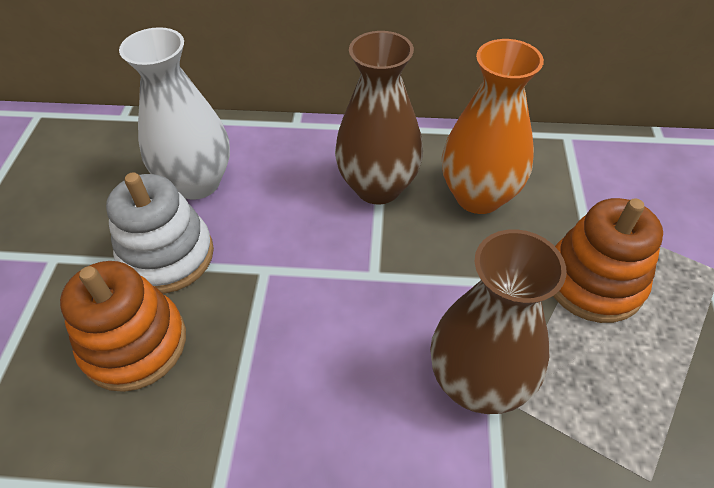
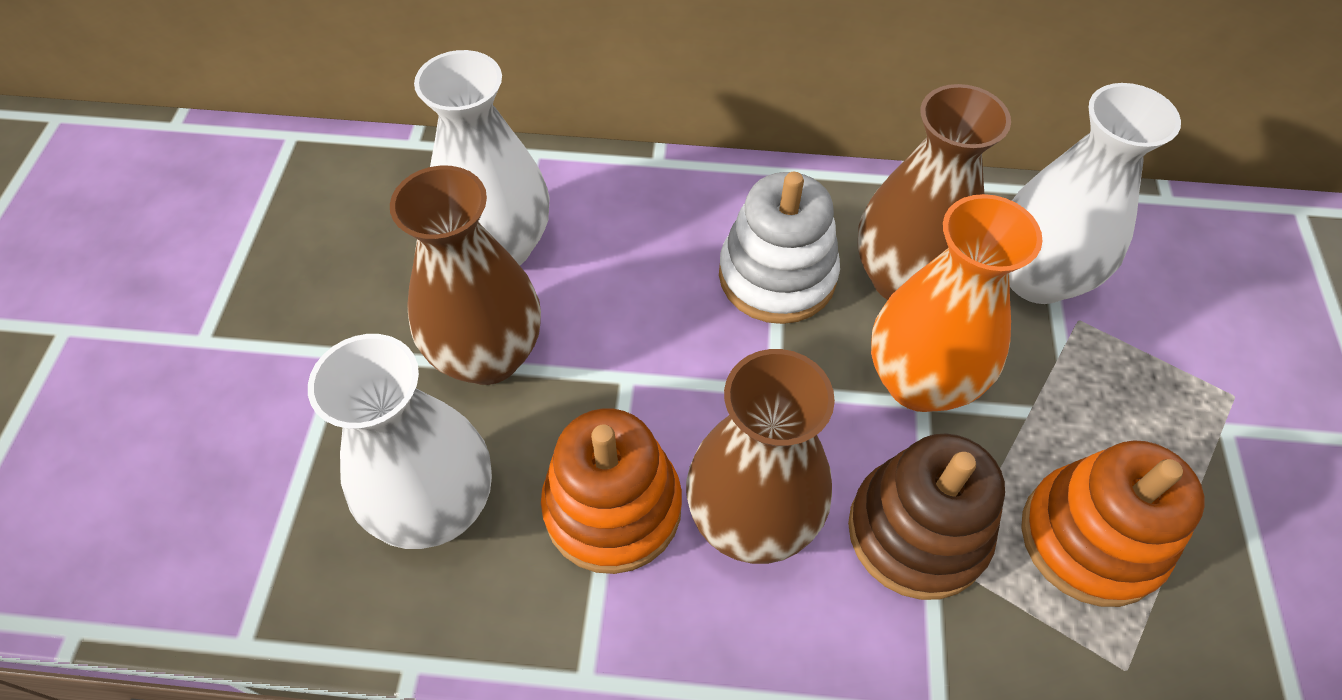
brown stacking toy: none = 0 -> [848,433,1005,600] = 1
brown vase: [335,31,423,205] [430,229,566,414] = 2 -> [390,165,541,385] [686,349,835,564] [858,84,1011,300] = 3
white vase: [119,27,230,200] = 1 -> [308,334,492,549] [414,50,550,265] [1009,83,1181,304] = 3

